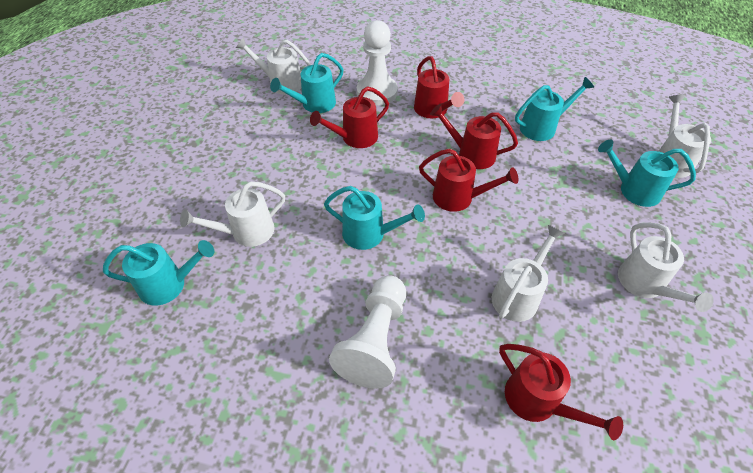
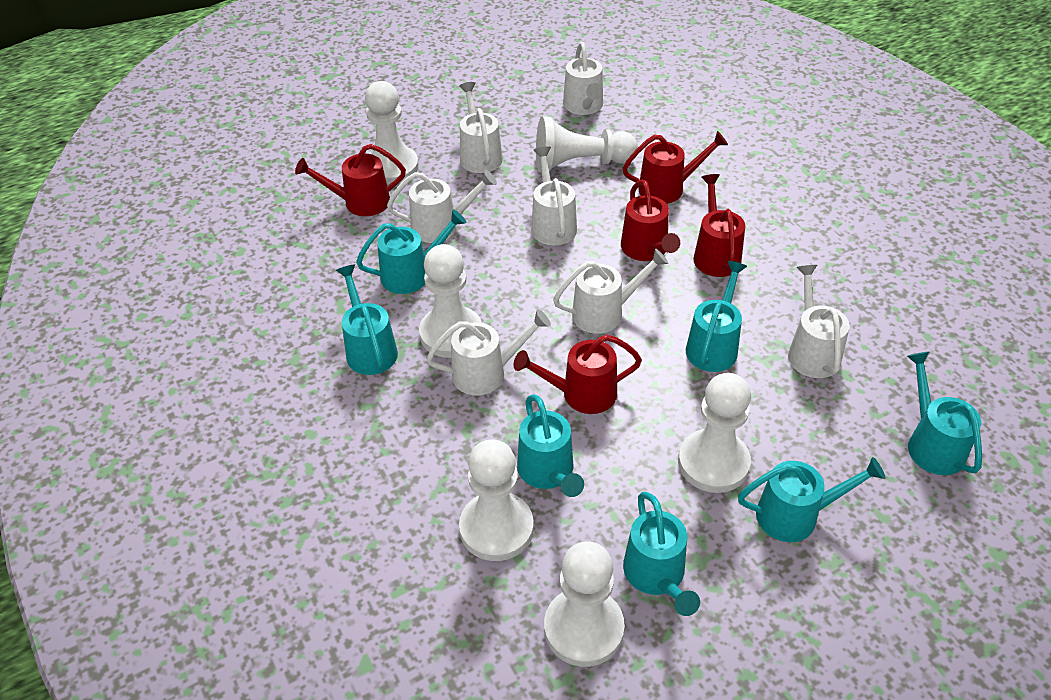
turquoise watering can: [103,240,214,306] [270,53,344,113] [324,186,425,250] [515,77,594,141] [598,140,696,207] = 5 -> [336,265,398,375] [356,209,467,294] [517,394,584,497] [623,492,700,616] [686,261,747,372] [738,457,885,542] [907,352,982,475] = 7
white pawn: [329,275,406,389] [357,20,398,106] = 2 -> [365,81,419,185] [419,244,482,358] [459,440,534,561] [536,116,638,172] [544,541,625,667] [678,373,751,493] = 6
white watering can: [180,181,285,247] [236,37,311,95] [492,225,565,322] [618,222,714,312] [659,95,711,178] = 5 -> [387,170,497,243] [426,309,551,396] [459,82,503,173] [531,146,577,245] [553,249,669,334] [563,42,603,115] [788,265,850,378] = 7

